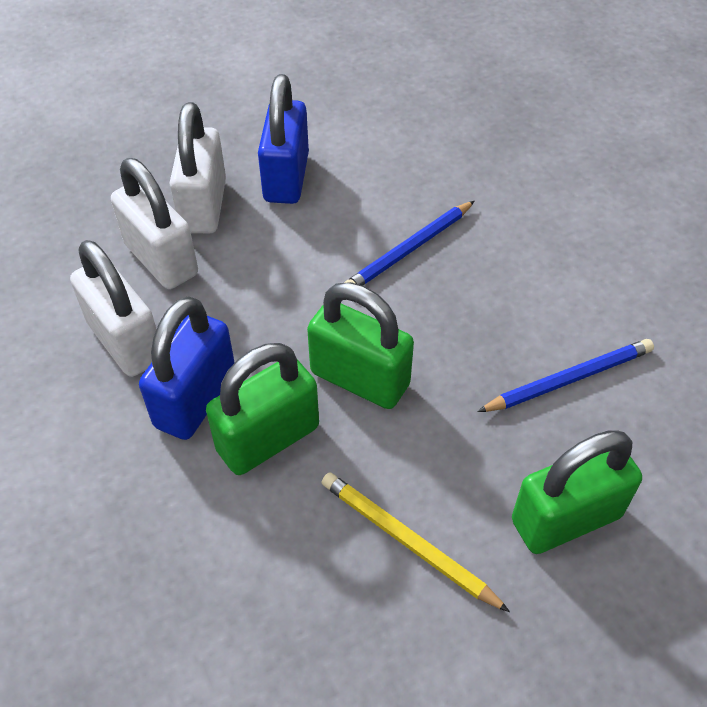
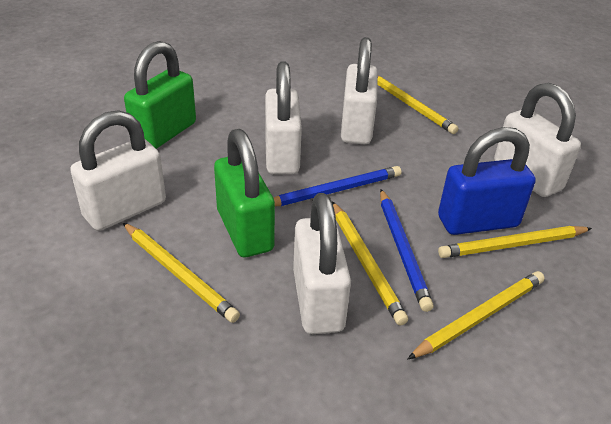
blue padlock: [139,296,235,440] [258,74,309,204] = 2 -> [438,127,536,235] = 1
green padlock: [206,343,319,475] [307,282,414,409] [512,430,642,554] = 3 -> [124,41,196,149] [214,129,275,257] = 2
white padlock: [70,240,157,377] [111,158,198,289] [169,102,226,234] = 3 -> [70,110,166,231] [265,61,302,175] [293,193,351,334] [341,37,378,145] [494,83,581,197] = 5
yellow pencil: [321,472,510,612] = 1 -> [123,223,240,323] [332,201,408,325] [377,76,459,134] [407,271,545,360] [438,226,592,258] = 5

